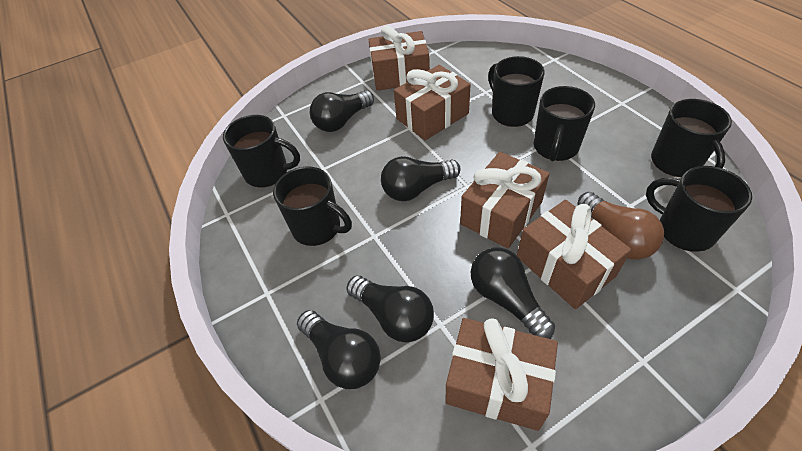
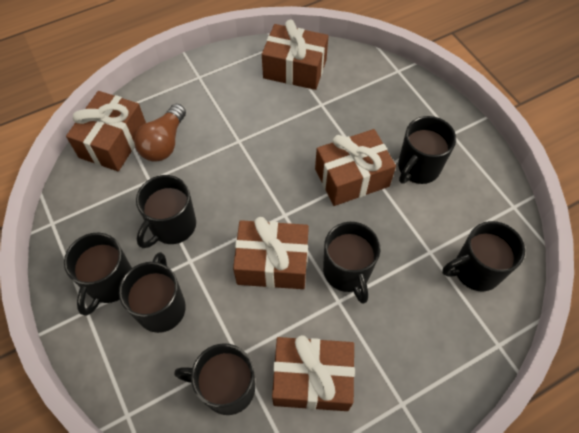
black light bulb: [297,310,381,389] [310,90,374,132] [346,275,434,342] [381,156,461,201] [471,247,555,339] = 5 -> none = 0
black mug: [223,115,300,188] [273,166,352,246] [488,56,545,127] [534,86,595,161] [646,166,752,252] [651,99,732,177] = 6 -> [64,233,132,316] [119,252,186,333] [136,175,196,248] [174,343,255,415] [323,222,381,304] [398,116,456,184] [442,221,525,292] = 7

